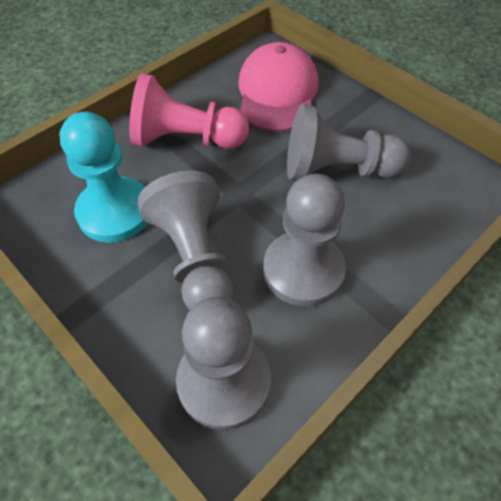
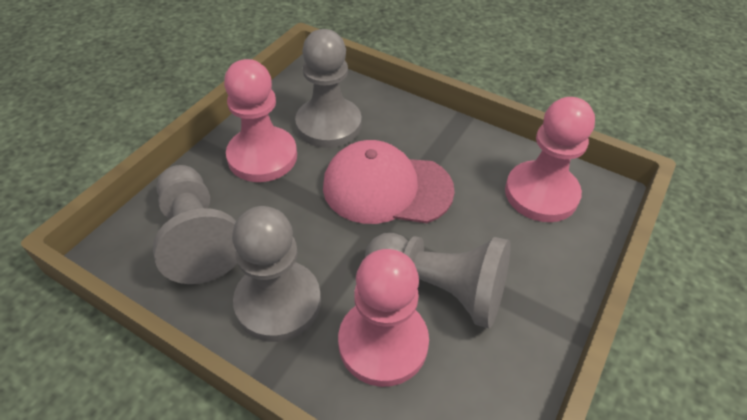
pink pawn: [129,73,249,149] = 1 -> [224,59,297,182] [338,249,429,387] [505,97,595,222] = 3
turquoise pawn: [59,112,148,243] = 1 -> none = 0

